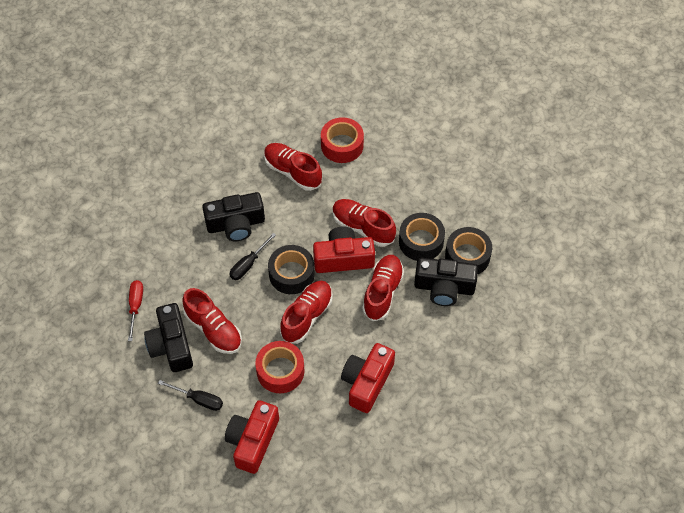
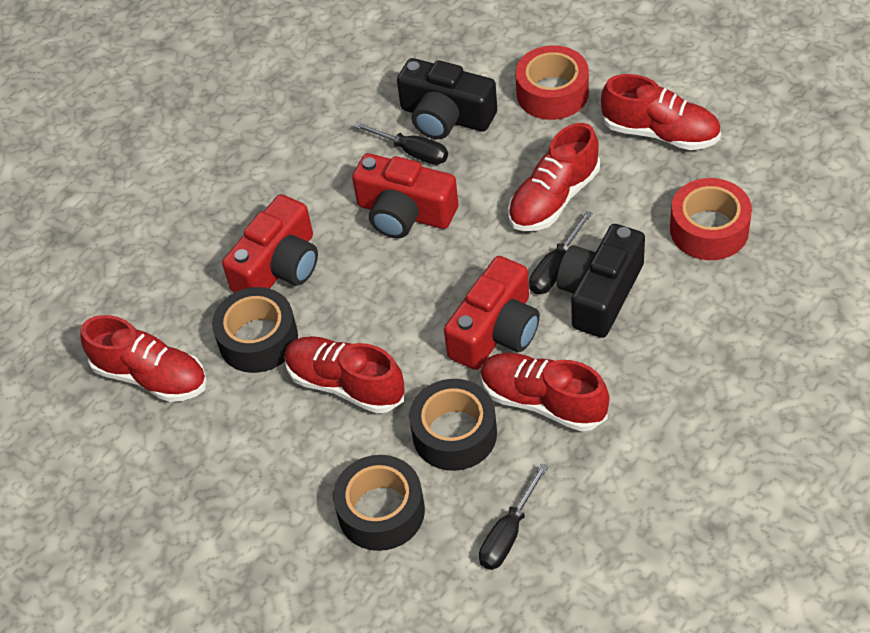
black camera: [144,303,193,372] [202,192,265,241] [414,257,478,306] = 3 -> [397,58,497,139] [557,224,645,338] = 2
black screwdriver: [158,380,223,411] [230,233,276,280] = 2 -> [353,122,448,165] [479,464,548,570] [529,211,592,294] = 3
red screwdriver: [128,280,143,341] = 1 -> none = 0

